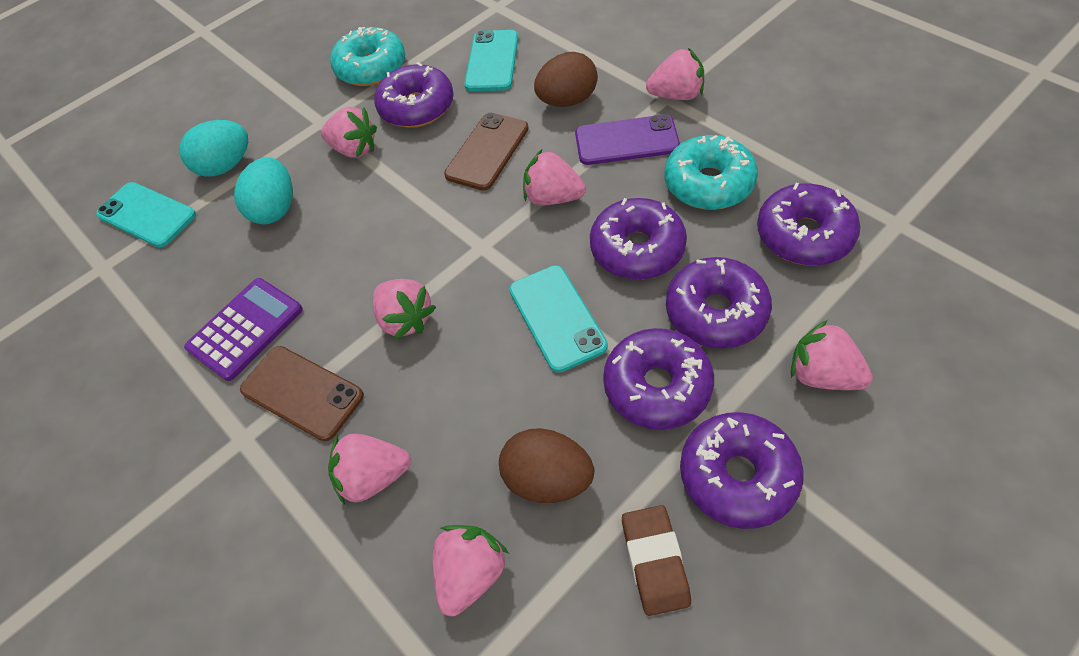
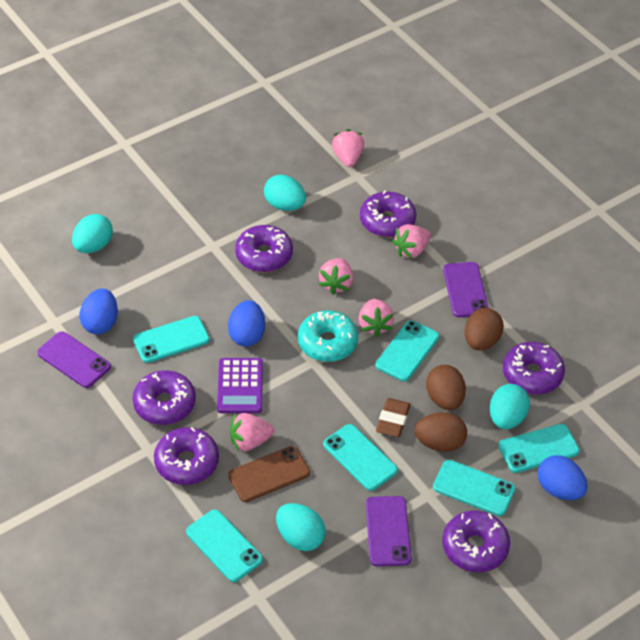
blue egg: none = 0 -> [80,288,118,334] [228,300,265,347] [538,455,588,500] = 3
brown egg: [499,428,594,503] [534,52,598,107] = 2 -> [415,412,467,452] [426,365,466,410] [465,308,504,351] = 3
brown phone: [240,346,364,441] [444,113,529,191] = 2 -> [228,446,310,502] = 1
pink strawberry: [321,107,377,158] [328,433,411,505] [373,279,436,340] [433,525,509,616] [523,150,586,206] [646,48,704,100] [791,320,873,390] = 7 -> [230,413,274,451] [319,258,353,295] [332,129,364,167] [359,299,394,337] [392,224,431,258] = 5
purple phone: [575,114,680,165] = 1 -> [37,331,111,388] [366,496,412,566] [443,262,489,317] = 3
turquoise donut: [330,27,405,86] [664,135,758,210] = 2 -> [298,311,358,362] = 1
turquoise egg: [179,120,248,177] [234,157,293,225] = 2 -> [72,214,113,253] [264,174,306,211] [276,503,326,551] [490,384,530,429] = 4
turquoise phone: [96,182,196,248] [464,30,518,91] [509,265,608,373] = 3 -> [133,316,210,363] [186,510,263,582] [323,424,398,491] [376,320,439,381] [433,460,515,516] [498,424,579,473] = 6

